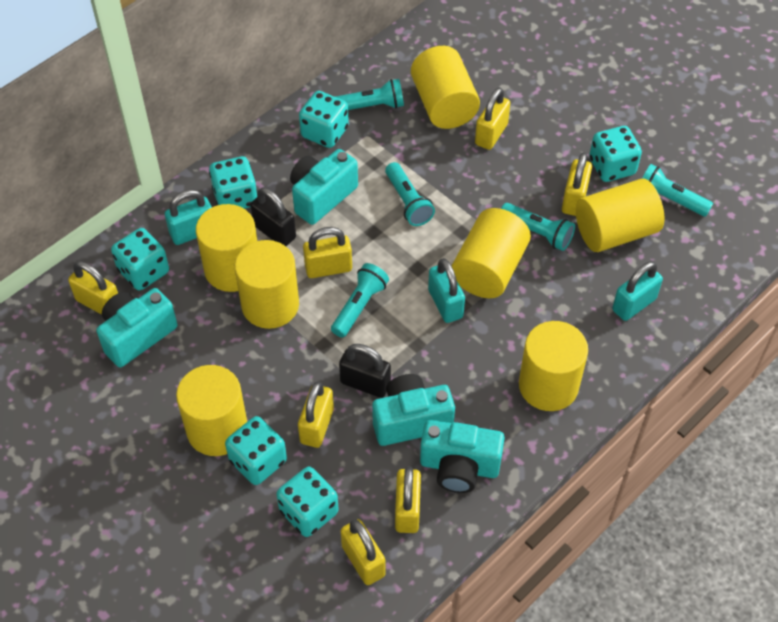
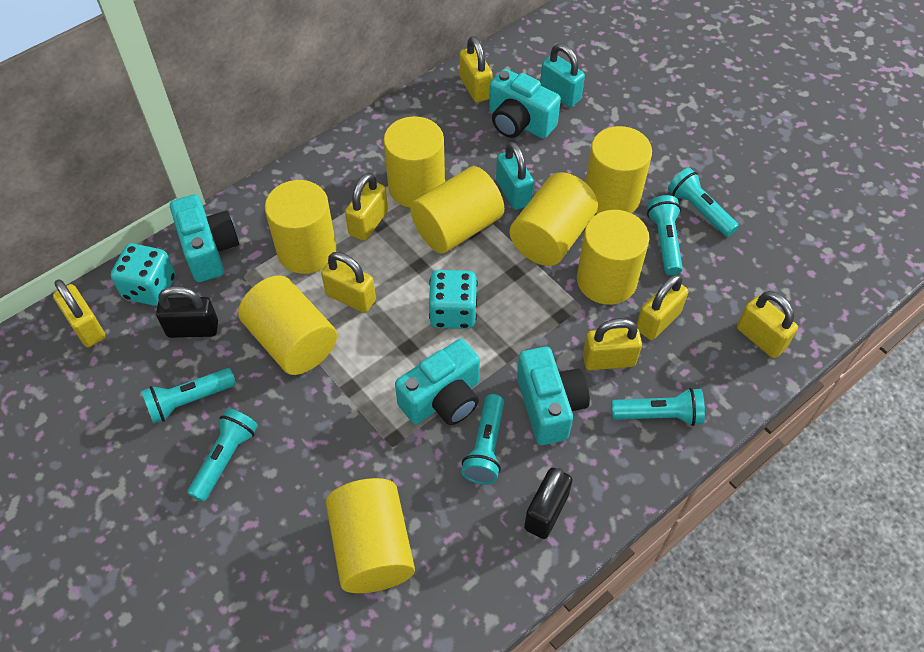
turquoise dice: [111,228,169,290] [209,156,257,209] [225,416,287,485] [276,467,339,537] [299,91,349,148] [589,126,642,182] = 6 -> [111,243,175,306] [429,270,478,329] = 2
turquoise flashlight: [331,263,389,338] [335,79,404,110] [385,162,435,226] [501,203,575,251] [642,164,713,217] = 5 -> [141,368,236,424] [187,408,258,502] [461,394,504,484] [611,388,705,426] [647,195,683,275] [668,168,739,237] = 6
turquoise padlock: [165,189,212,245] [428,258,465,323] [612,262,663,321] = 3 -> [496,142,534,210] [540,44,585,107] = 2
yellow cylinder: [176,365,247,456] [196,204,257,292] [235,240,299,329] [411,46,480,129] [452,208,531,298] [519,321,588,411] [576,179,665,252] = 7 -> [238,275,337,375] [265,180,337,274] [326,478,415,593] [384,116,445,208] [410,166,504,254] [510,172,598,266] [577,210,649,305] [585,126,652,214] = 8

